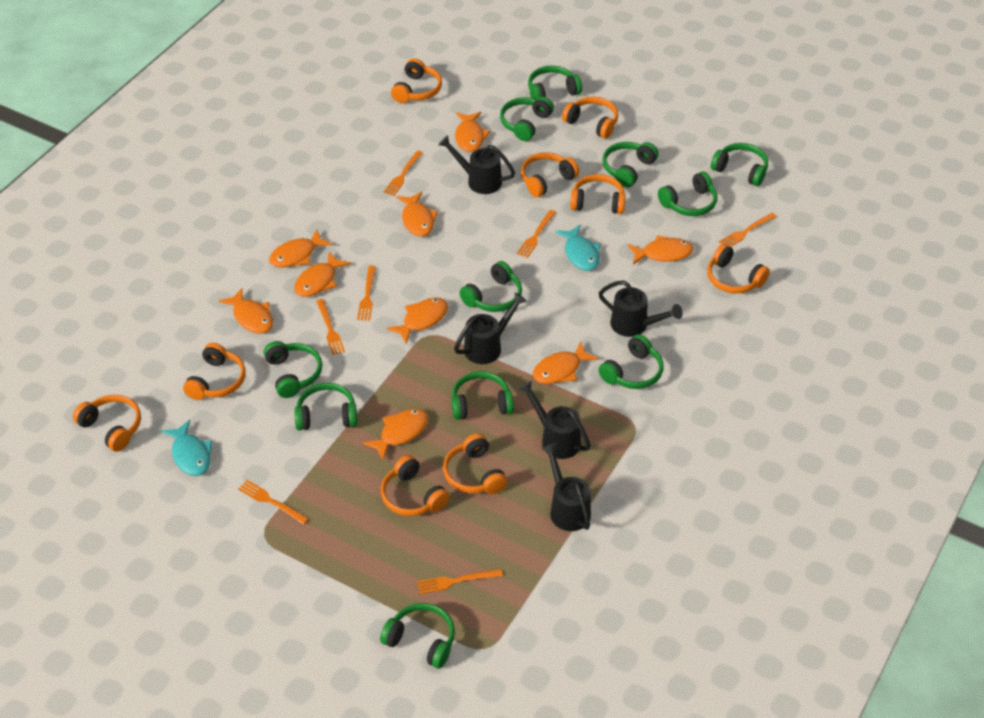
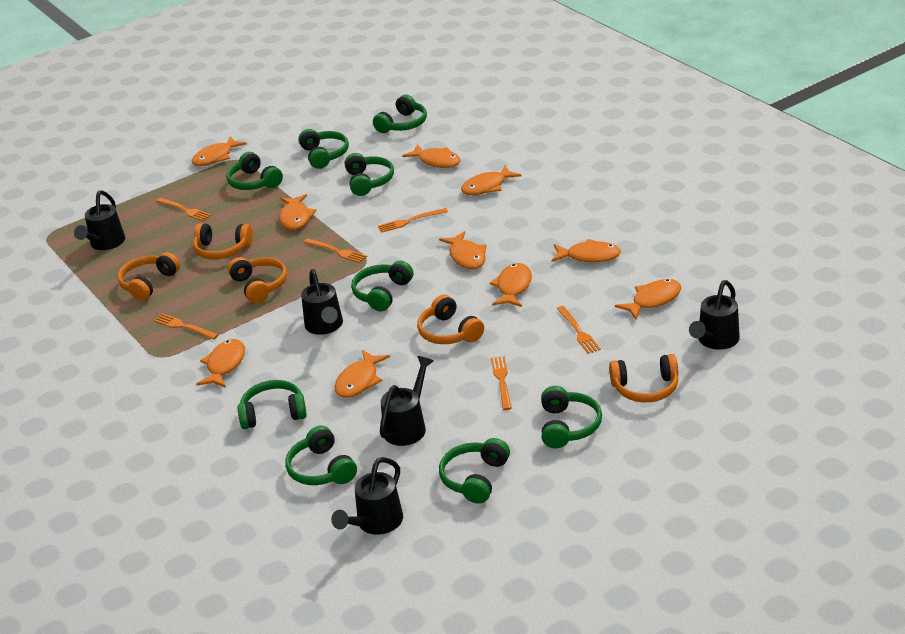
green headphones: [264,341,322,398] [295,383,357,430] [380,603,455,669] [451,371,514,420] [459,261,522,312] [500,97,554,141] [528,66,582,99] [599,334,664,389] [602,142,659,188] [658,171,717,216] [711,143,768,186] = 11 -> [226,152,283,190] [238,380,307,429] [285,425,357,485] [298,129,349,169] [345,153,394,196] [351,261,413,311] [373,95,427,133] [439,438,510,504] [541,386,602,448] = 9
orange fish: [219,288,273,333] [269,229,332,268] [294,252,351,297] [363,408,428,461] [387,297,448,344] [396,192,438,236] [455,112,490,152] [533,341,598,384] [627,235,693,264] = 9 -> [192,137,247,166] [196,339,245,388] [279,194,317,230] [334,350,390,398] [402,144,460,168] [439,231,486,269] [461,165,522,195] [489,263,532,307] [551,239,621,263] [615,279,681,320] = 10
orange fork: [238,480,309,525] [316,299,345,355] [357,265,376,321] [383,151,423,196] [417,569,503,594] [517,210,556,258] [719,213,777,247] = 7 -> [154,313,218,339] [156,198,212,221] [304,238,367,263] [378,208,448,233] [491,356,512,410] [557,306,601,354] = 6
orange headphones: [73,395,141,452] [183,343,246,400] [381,455,450,516] [391,58,442,103] [443,433,508,494] [521,152,579,197] [562,97,618,139] [570,174,626,214] [707,244,770,294] = 9 -> [118,252,180,301] [193,223,253,259] [228,257,287,303] [417,295,484,344] [609,354,679,402] = 5
turquoise fish: [161,420,212,476] [555,225,600,271] = 2 -> none = 0

